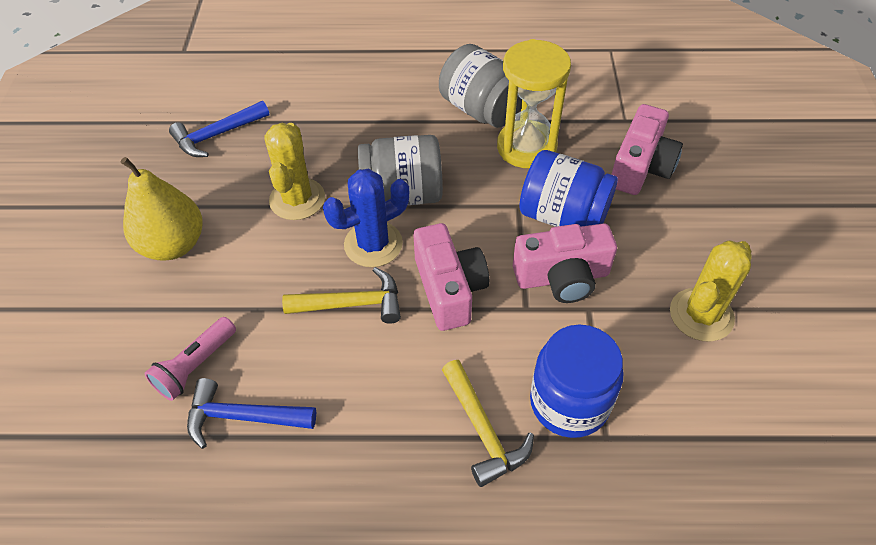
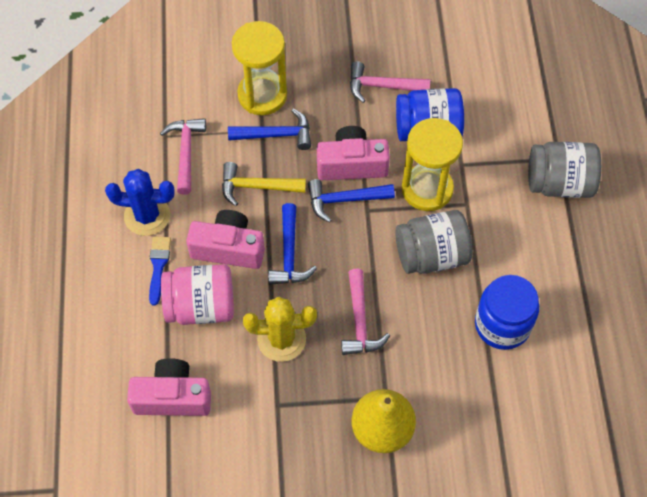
blue brush: none = 0 -> [149,236,171,306] = 1
blue hammer: [169,101,270,157] [187,378,316,449] = 2 -> [228,108,311,150] [268,203,317,285] [308,179,395,223] = 3
pink flashlight: [145,317,236,401] = 1 -> none = 0
pink hammer: none = 0 -> [160,118,206,195] [341,269,390,355] [350,61,430,103] = 3
pink jar: none = 0 -> [161,264,234,325] = 1
yellow cactus: [264,123,325,220] [670,240,752,342] = 2 -> [243,297,317,362] = 1
yellow hammer: [282,267,401,324] [442,360,534,487] = 2 -> [222,162,306,206] = 1
yellow hourglass: [497,39,571,168] = 1 -> [232,21,287,115] [402,118,463,211] = 2

